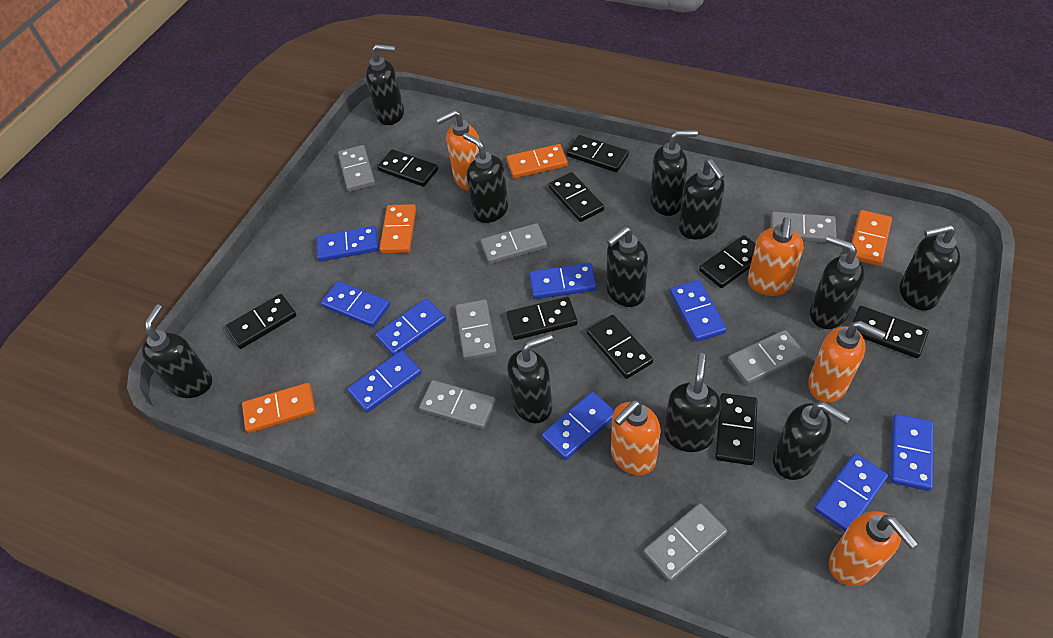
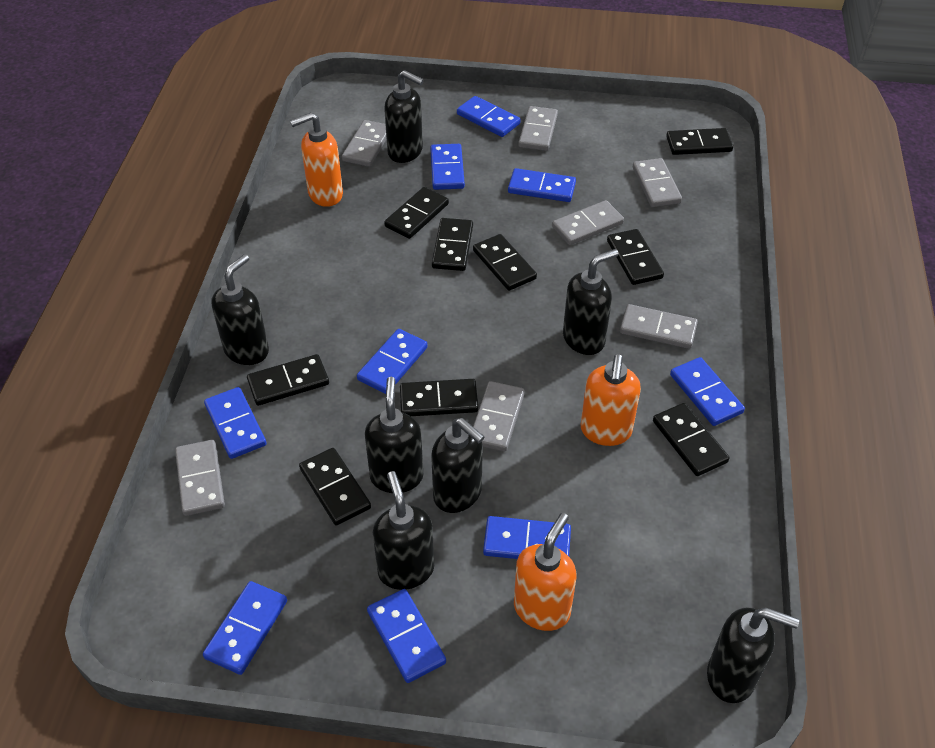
black soap dispenser: [142,304,212,398] [366,44,404,125] [463,133,509,223] [507,333,553,423] [606,227,648,307] [650,130,698,216] [664,353,721,452] [679,159,725,239] [773,402,850,480] [810,236,865,329] [900,224,961,311] = 11 -> [212,254,269,365] [365,377,423,493] [373,471,434,590] [384,70,424,163] [431,418,485,513] [563,249,618,355] [707,607,799,703] = 7
orange domino: [242,383,316,433] [379,204,416,253] [507,144,568,178] [852,210,892,266] = 4 -> none = 0
orange soap dispenser: [436,110,479,191] [611,400,661,475] [748,217,804,296] [808,321,886,403] [829,511,918,586] = 5 -> [290,112,343,207] [514,513,576,631] [581,354,641,446] = 3

